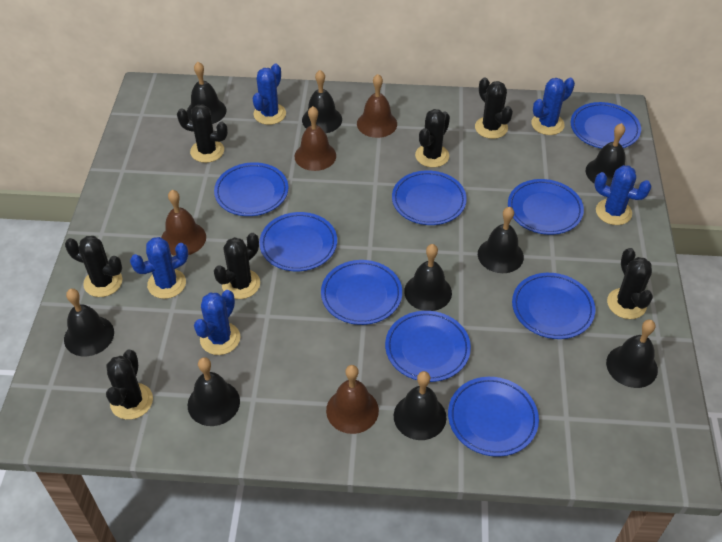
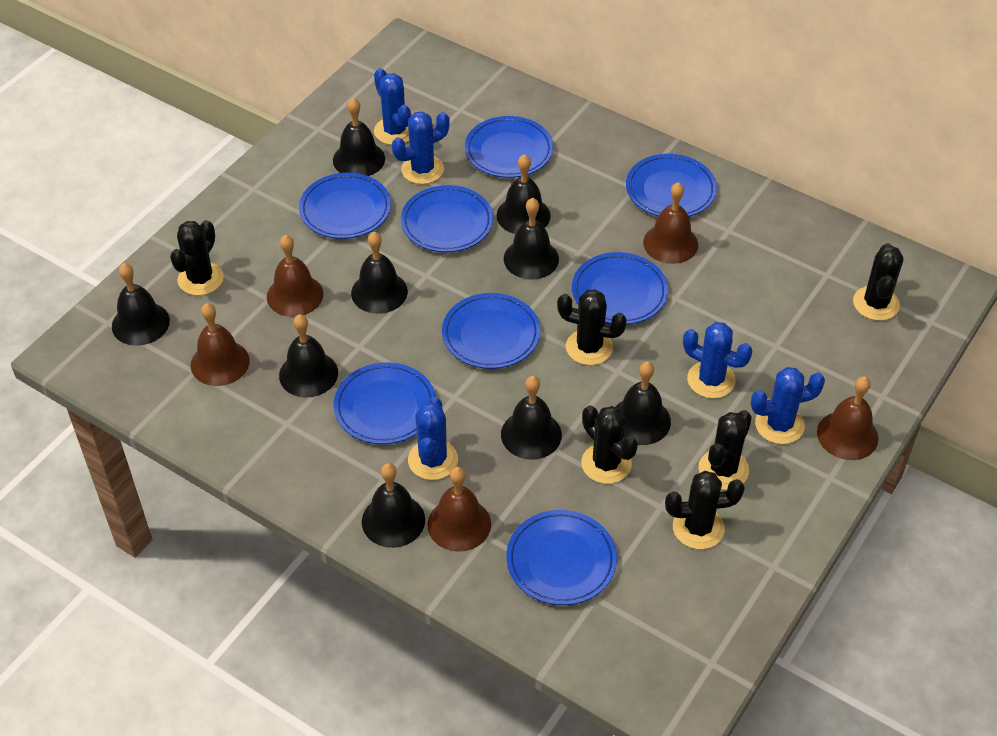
black cactus: [65,236,122,297] [106,349,153,420] [177,104,228,163] [214,233,260,299] [415,109,450,168] [475,78,513,139] [607,248,653,319] = 7 -> [170,220,224,296] [557,289,627,365] [581,405,638,484] [665,471,745,549] [698,410,752,490] [853,243,903,321] = 6
blue plate: [214,162,288,216] [259,212,337,271] [321,260,402,325] [385,311,471,382] [392,170,467,225] [448,377,539,457] [508,179,584,235] [512,273,596,339] [571,102,641,149] = 9 -> [299,173,391,239] [334,362,436,444] [401,185,493,252] [442,293,540,369] [465,116,553,178] [506,510,617,605] [572,252,668,325] [626,154,717,217] = 8
brown bell: [161,190,206,255] [294,106,336,171] [326,365,379,434] [357,74,397,138] = 4 -> [191,303,250,386] [267,235,323,317] [427,467,491,552] [643,182,698,264] [817,376,878,460] = 5

